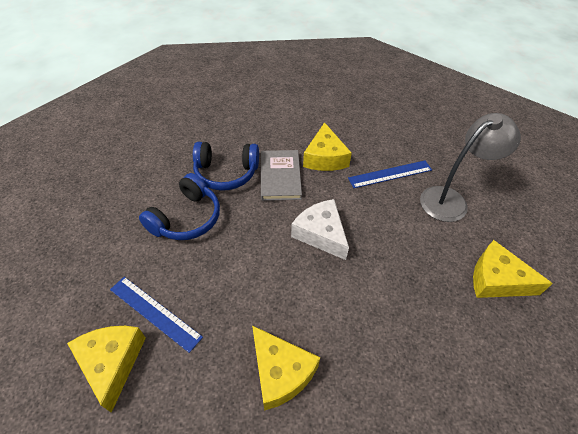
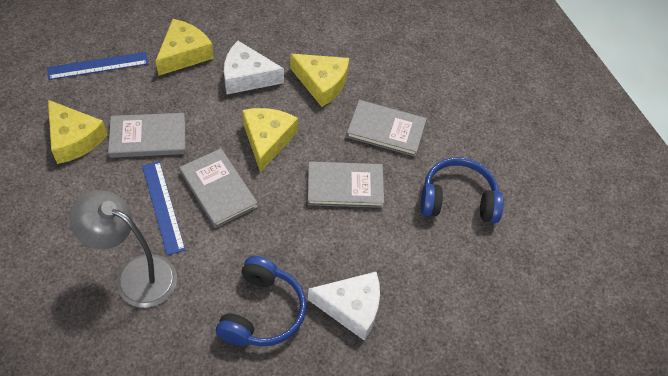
grey book: [261,150,302,201] = 1 -> [108,113,185,158] [179,148,258,228] [308,161,384,208] [347,100,427,157] = 4
white cheese: [291,199,349,260] = 1 -> [224,41,284,94] [308,272,380,341] = 2

